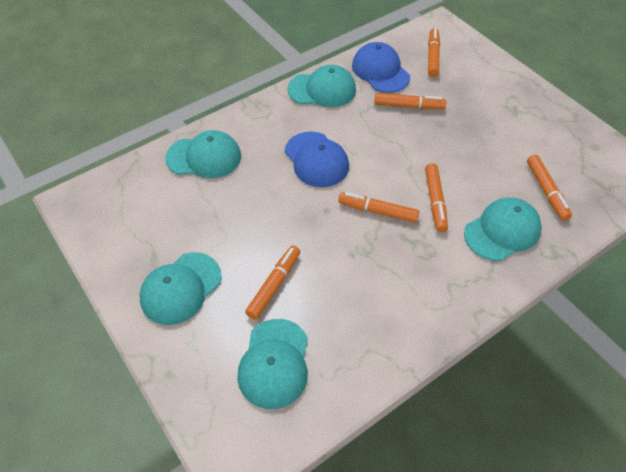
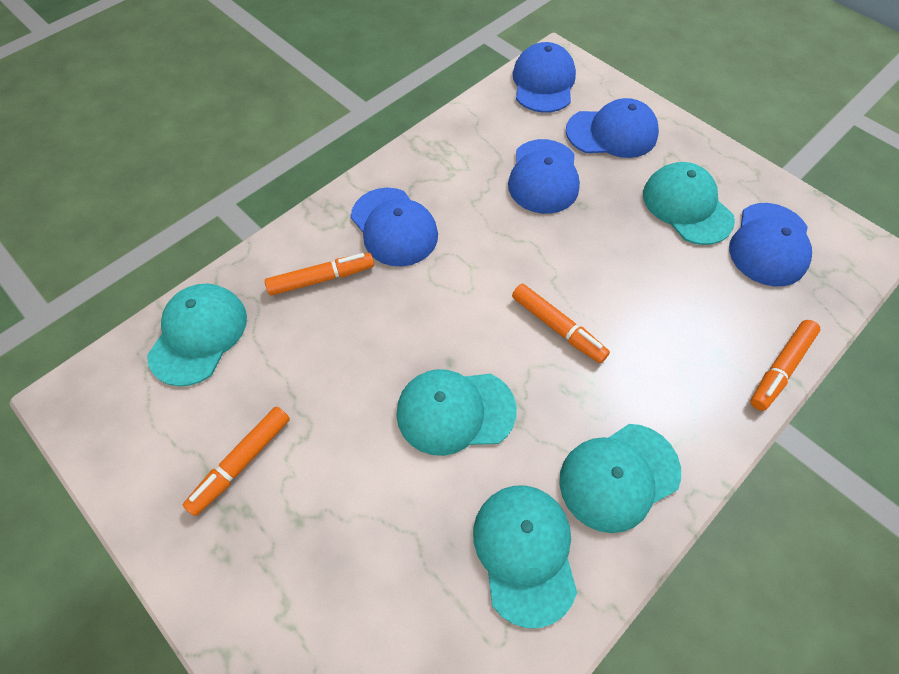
blue cap: [285,131,349,187] [352,42,410,93] = 2 -> [351,188,438,267] [508,139,580,214] [513,42,576,113] [566,98,659,158] [729,203,812,286] = 5
orange marker: [245,246,300,320] [338,192,419,223] [375,93,447,109] [425,163,448,232] [428,28,440,77] [527,155,572,221] = 6 -> [183,406,290,516] [265,253,374,296] [512,284,610,363] [751,320,820,411] = 4

